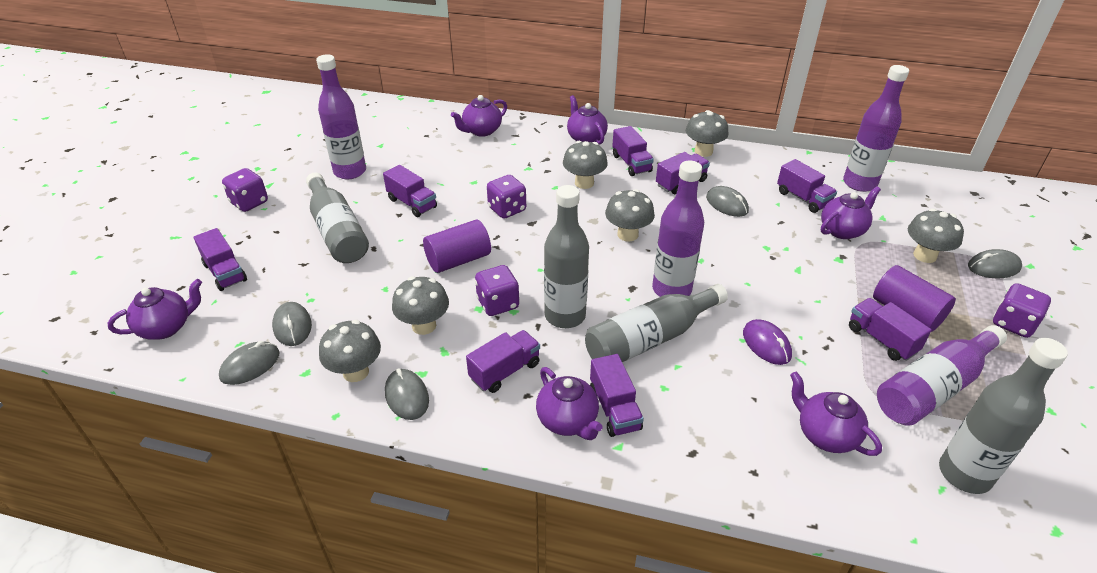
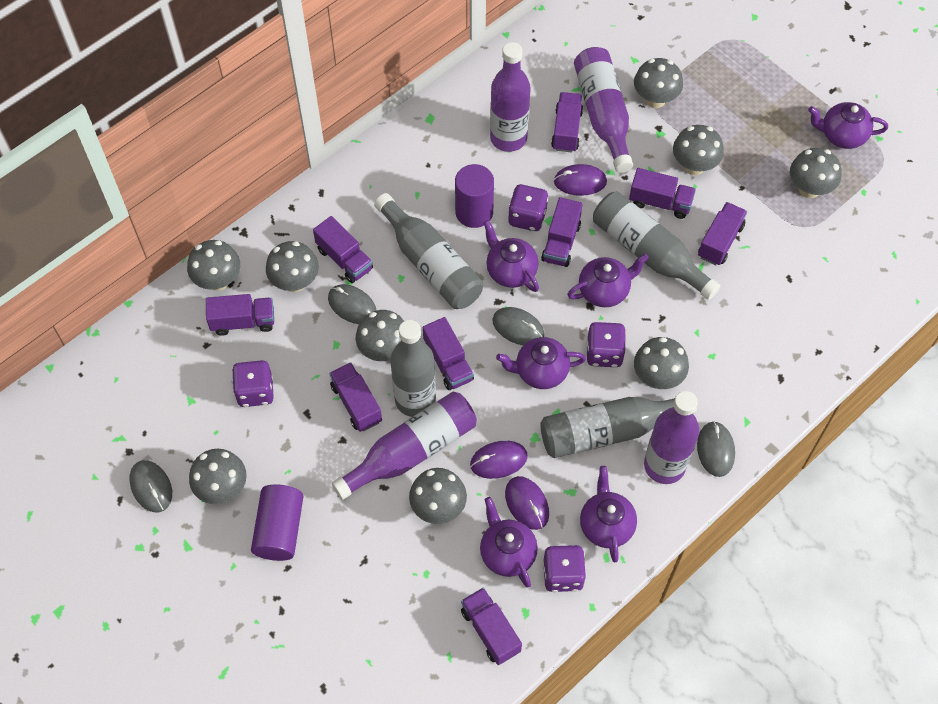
grey mouse: [219,341,279,385] [272,302,312,346] [385,368,429,420] [706,186,749,217] [968,249,1022,278] = 5 -> [129,460,172,512] [328,284,377,324] [492,307,544,346] [697,421,735,477] = 4
grey mushroom: [319,320,381,382] [392,276,449,335] [563,141,608,189] [605,189,655,241] [686,110,729,157] [908,208,964,263] = 6 -> [187,240,240,291] [189,449,247,504] [266,241,319,292] [356,310,404,361] [409,468,467,524] [634,58,683,108] [634,337,689,389] [673,125,724,175] [790,148,842,198] = 9
purple mouse: [743,319,792,365] = 1 -> [470,441,528,479] [505,476,549,530] [554,164,607,196] = 3
purple truck: [194,228,247,291] [383,165,437,217] [466,330,540,393] [590,354,644,437] [612,126,654,176] [656,152,710,194] [777,159,837,213] [849,298,932,361] = 8 -> [206,294,274,336] [313,216,373,283] [329,363,382,432] [423,317,474,390] [461,588,522,665] [541,197,582,267] [551,92,583,153] [629,168,696,219] [698,202,747,265] = 9

